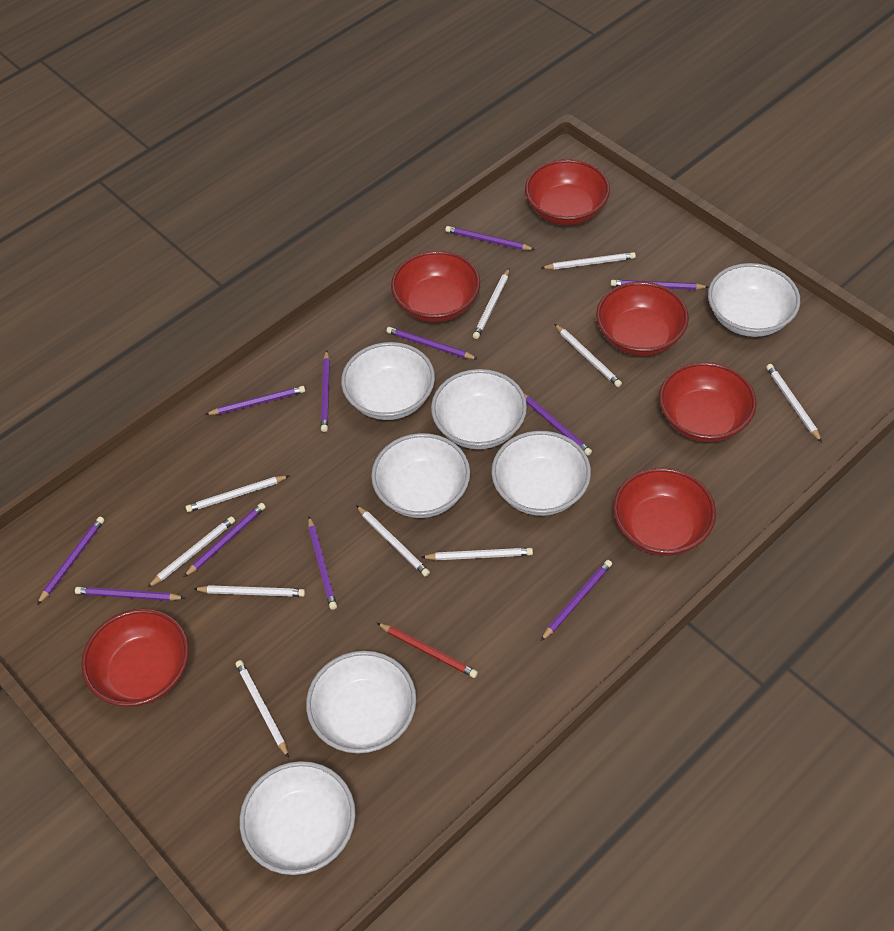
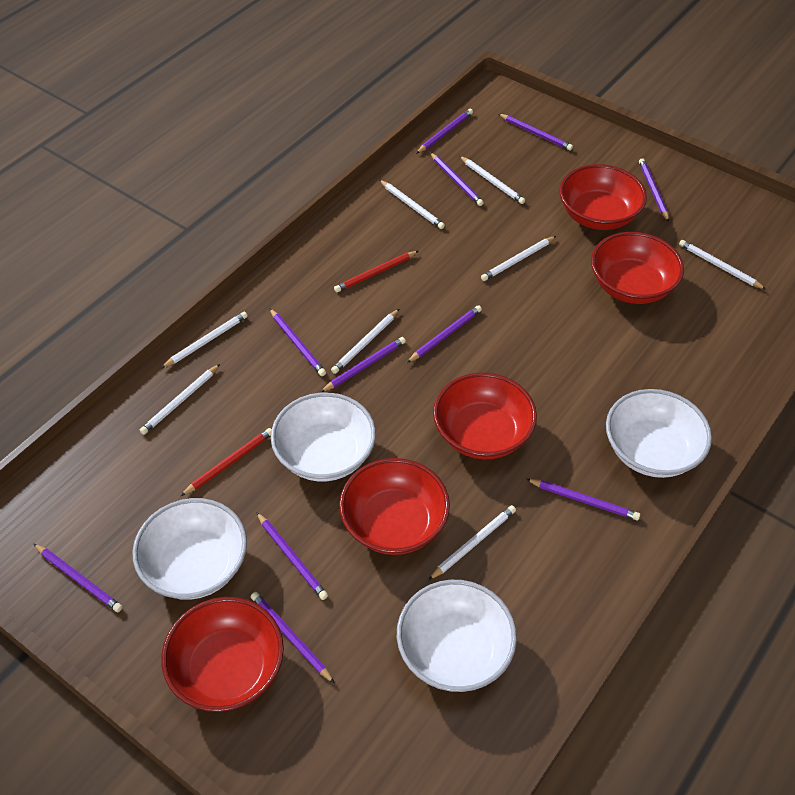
red bowl: [81,609,189,707] [391,251,480,322] [525,159,610,225] [596,281,689,356] [613,467,716,556] [659,362,757,442] = 6 -> [161,597,284,712] [339,458,450,555] [433,373,537,459] [559,164,647,230] [591,232,684,304] = 5
red pencil: [377,623,478,678] = 1 -> [181,428,272,496] [334,251,418,292] = 2
white bowl: [240,761,356,875] [306,651,416,754] [341,342,435,420] [371,433,470,518] [431,369,527,449] [491,431,591,516] [708,263,800,337] = 7 -> [132,498,247,600] [271,393,376,481] [397,580,517,692] [606,389,712,478] = 4
white pencil: [147,516,235,588] [186,476,289,512] [194,585,305,597] [235,660,289,758] [356,505,430,577] [421,548,533,560] [473,268,510,339] [541,252,636,270] [555,324,622,387] [766,364,822,442] = 10 -> [140,364,220,435] [161,312,248,368] [331,309,399,374] [379,180,445,229] [428,505,516,580] [459,156,525,204] [481,236,556,281] [679,240,767,290] = 8

